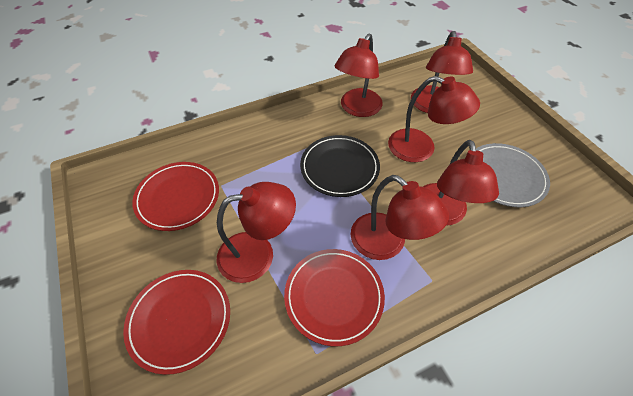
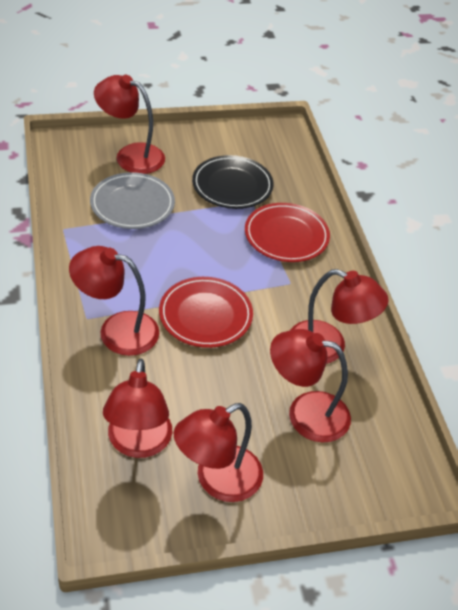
red plate: [123,270,230,375] [132,162,219,231] [284,249,385,346] = 3 -> [159,277,253,348] [245,203,330,262] = 2

